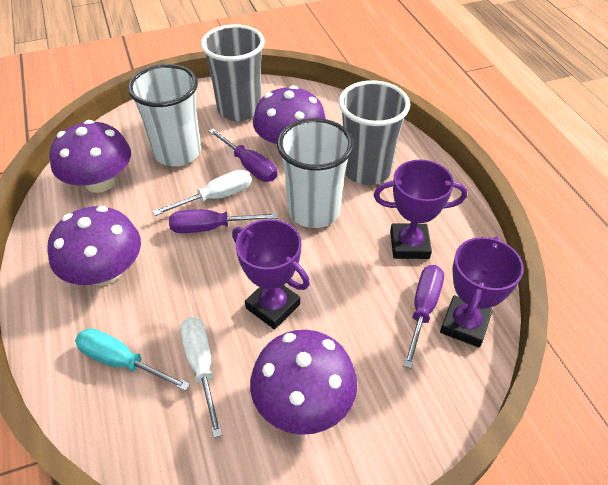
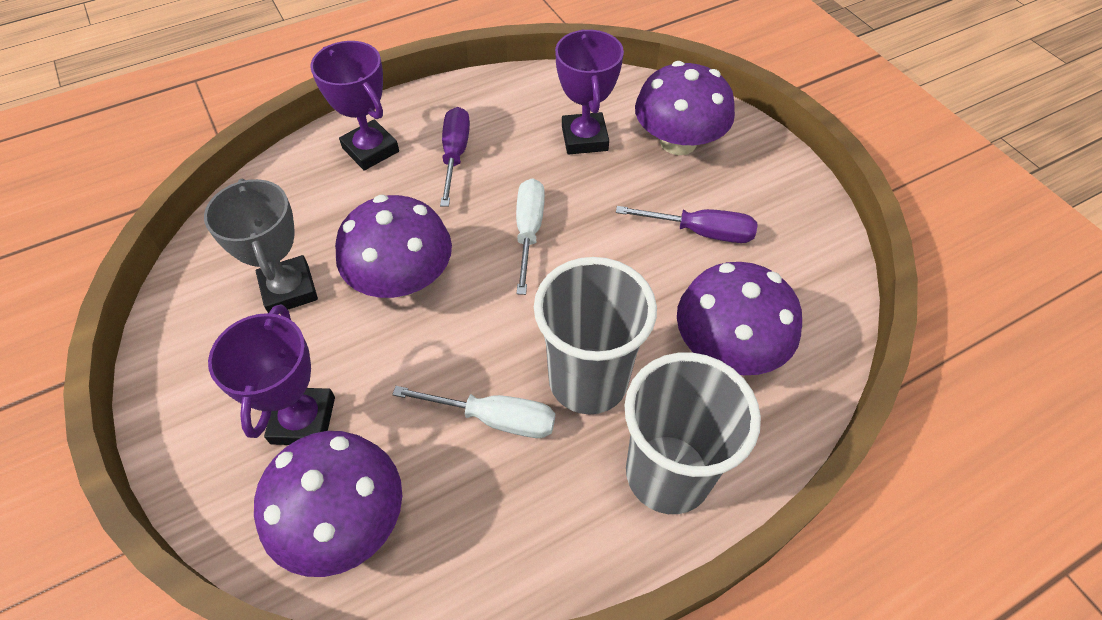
grey trophy: none = 0 -> [204,179,318,313] = 1
purple screwdriver: [169,210,278,233] [209,129,277,182] [403,265,444,369] = 3 -> [440,107,470,207] [616,206,758,243] = 2
turquoise screwdriver: [75,328,190,391] = 1 -> none = 0
white cup: [128,64,201,166] [277,118,354,228] = 2 -> none = 0

